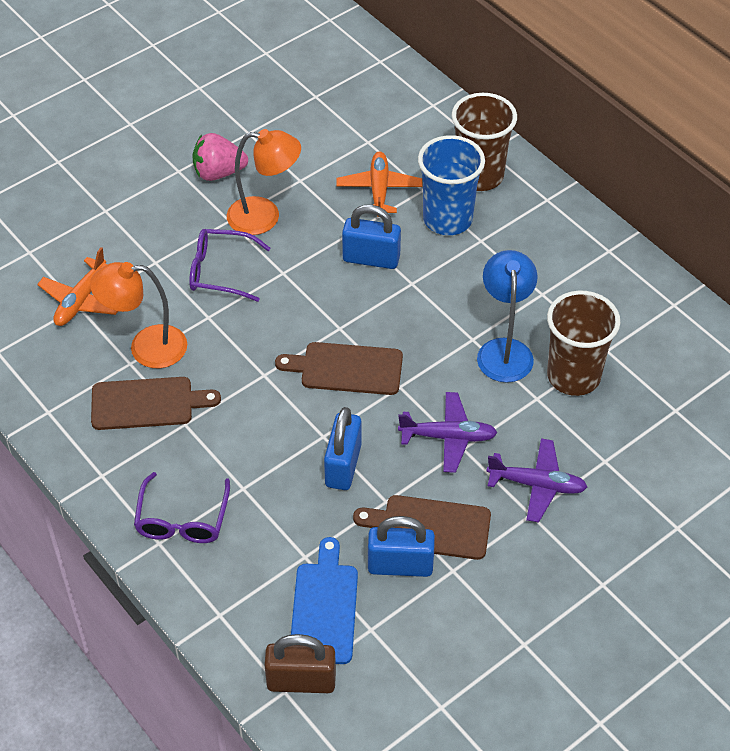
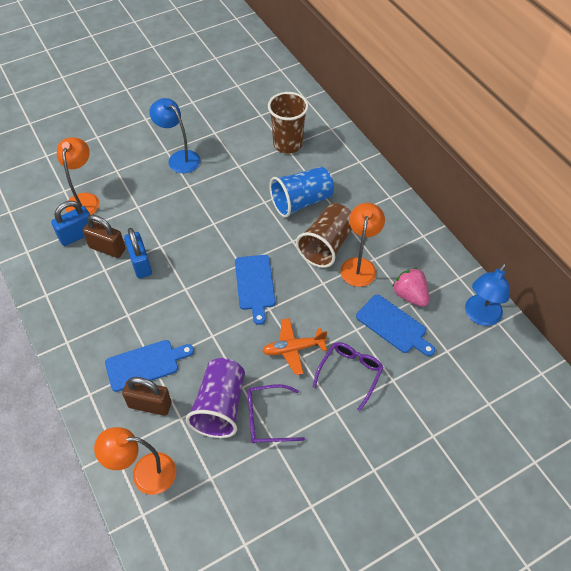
blue cutting board: [291,537,358,664] = 1 -> [105,340,194,392] [235,255,275,325] [356,295,435,356] = 3
blue lamp: [477,250,538,382] = 1 -> [149,98,201,173] [465,263,510,326] = 2
blue padlock: [324,407,362,490] [342,205,401,269] [368,516,435,577] = 3 -> [51,201,90,246] [124,228,152,278] = 2
brown cutting board: [91,377,221,430] [275,342,403,395] [353,495,491,560] = 3 -> none = 0
brown padlock: [264,634,336,693] = 1 -> [83,215,126,258] [122,377,172,416] = 2
orange lamp: [90,262,187,368] [227,129,301,235] = 2 -> [57,137,99,215] [94,427,176,495] [340,203,385,287] = 3
orange plane: [37,247,118,326] [336,151,422,217] = 2 -> [262,318,327,375] = 1
purple cup: none = 0 -> [186,358,245,438] = 1
purple plane: [398,392,497,473] [486,438,587,523] = 2 -> none = 0

